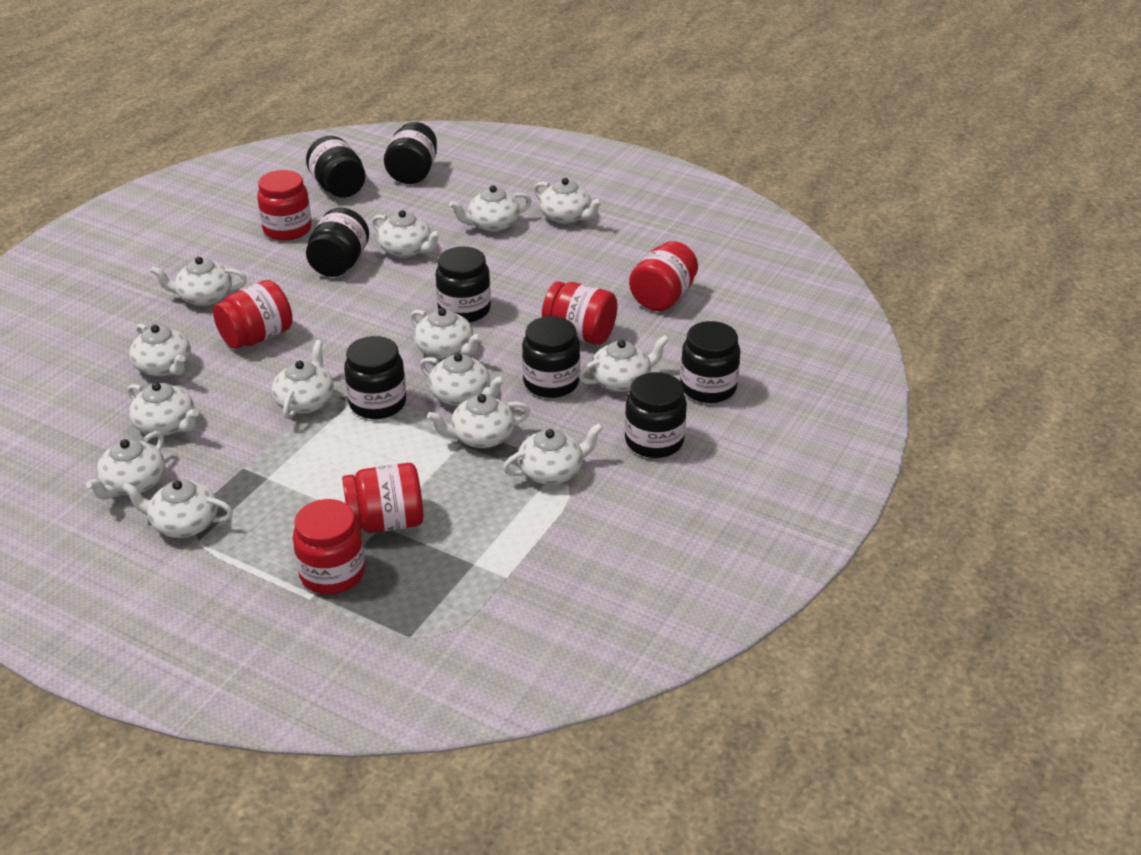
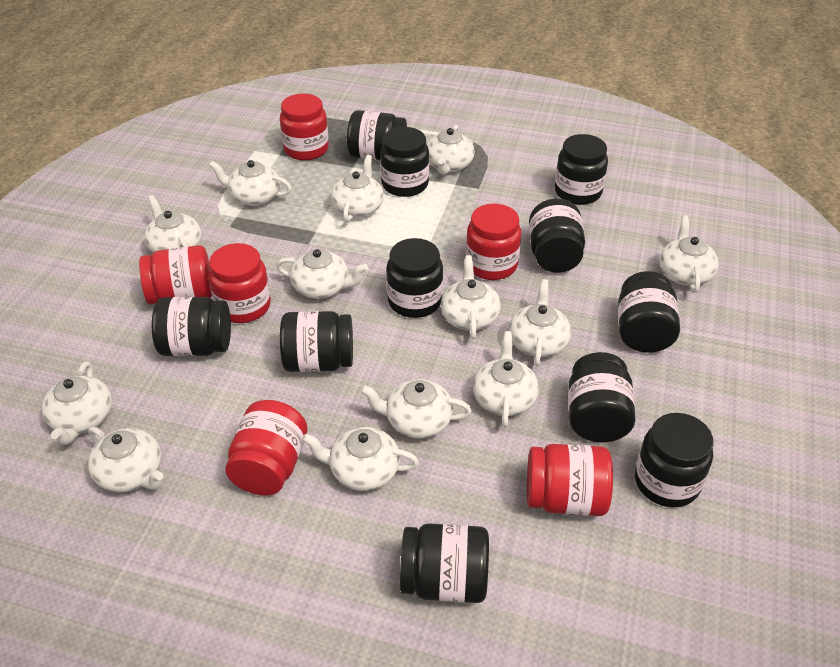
black jar: [306,136,365,198] [306,208,369,277] [344,336,406,419] [384,122,437,184] [436,247,491,322] [522,316,580,398] [625,372,687,458] [680,321,740,403] = 8 -> [152,297,231,356] [280,311,353,372] [347,110,407,160] [380,127,429,197] [386,238,443,318] [400,523,489,603] [529,198,585,273] [555,134,608,205] [568,352,636,442] [618,271,680,353] [635,413,714,507] = 11
white teapot: [86,431,165,499] [121,480,233,538] [127,382,199,436] [129,324,191,376] [150,257,247,306] [272,340,334,419] [372,210,441,258] [410,308,482,359] [420,353,506,406] [427,394,530,448] [449,185,532,232] [503,423,603,485] [534,178,603,224] [578,335,669,392] = 14 -> [42,362,112,445] [88,427,163,492] [144,195,201,253] [209,160,292,206] [276,249,368,299] [302,427,419,491] [331,155,384,222] [361,379,472,439] [427,125,475,175] [441,255,501,339] [473,331,539,427] [509,279,571,366] [660,215,719,293] = 13

